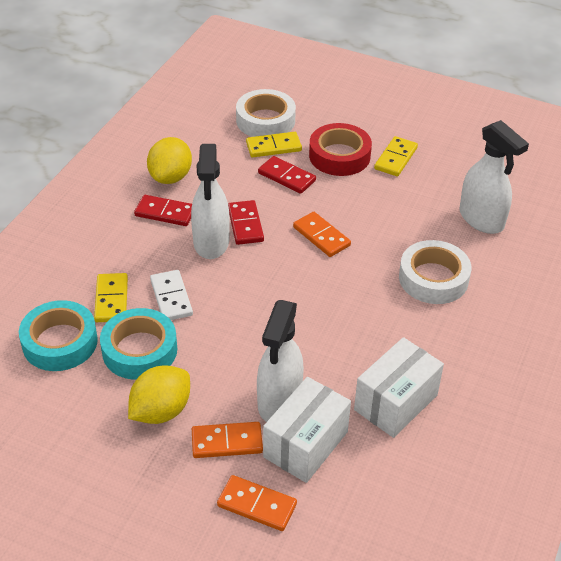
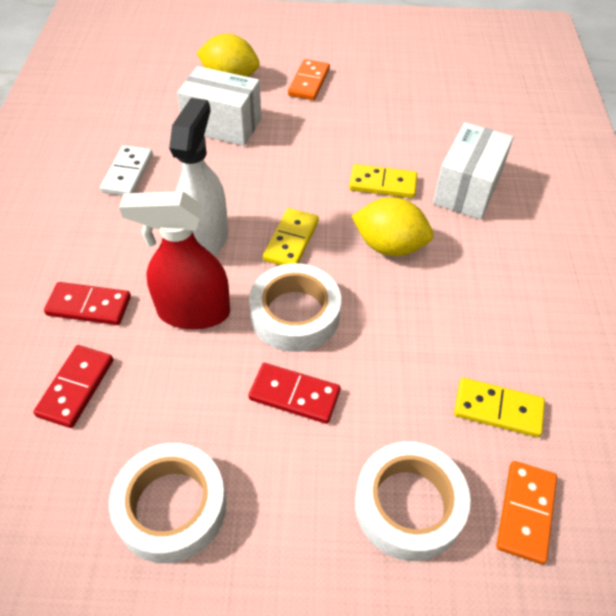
orange domino: [192,422,263,458] [217,475,297,531] [293,212,351,257] = 3 -> [288,59,330,100] [496,461,557,564] = 2
red spray bottle: none = 0 -> [119,191,230,329] = 1
red tape: [309,123,372,176] = 1 -> none = 0
turquoise tape: [19,300,98,371] [100,308,177,380] = 2 -> none = 0
white spray bottle: [191,144,230,259] [257,300,304,422] [459,120,529,234] = 3 -> [169,98,228,256] = 1
white tape: [236,89,296,137] [399,240,471,304] = 2 -> [109,443,227,563] [249,263,341,352] [355,441,470,561] = 3

